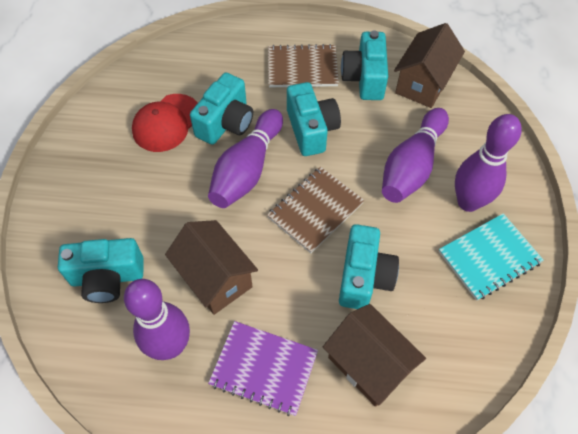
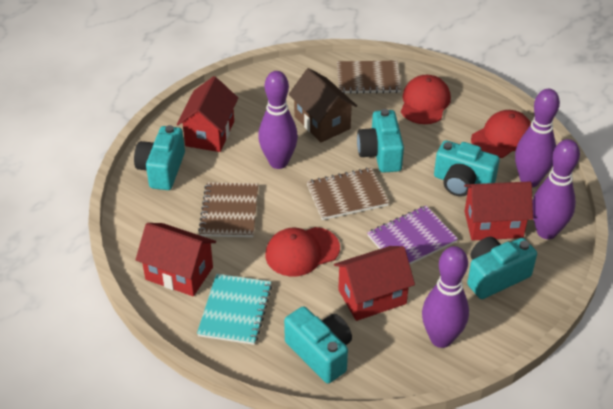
brown house: [165,220,258,315] [323,304,426,407] [394,23,465,108] = 3 -> [289,68,357,142] = 1
brown notebook: [267,167,364,253] [268,44,339,88] = 2 -> [198,182,258,238] [307,168,389,220] [337,61,402,94] = 3
red cap: [132,94,198,152] = 1 -> [266,227,340,277] [401,75,451,124] [471,110,531,158] = 3
red house: none = 0 -> [135,223,216,296] [177,76,238,152] [334,246,415,321] [464,181,533,241] = 4

